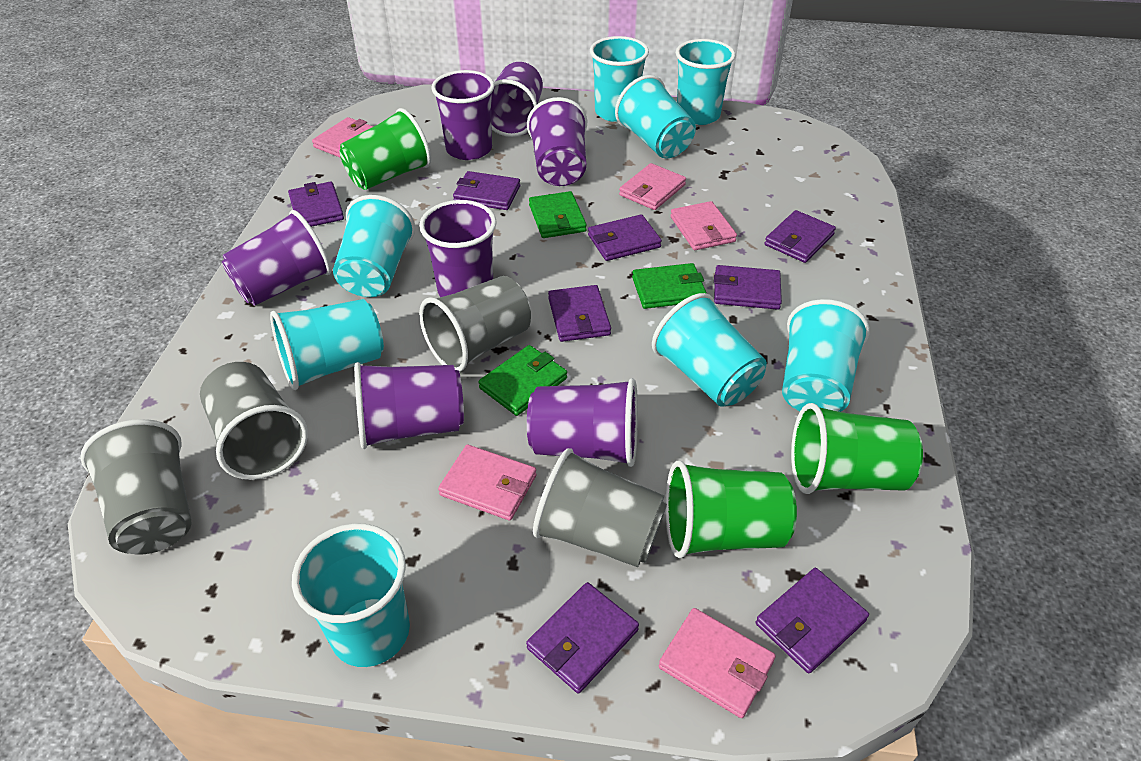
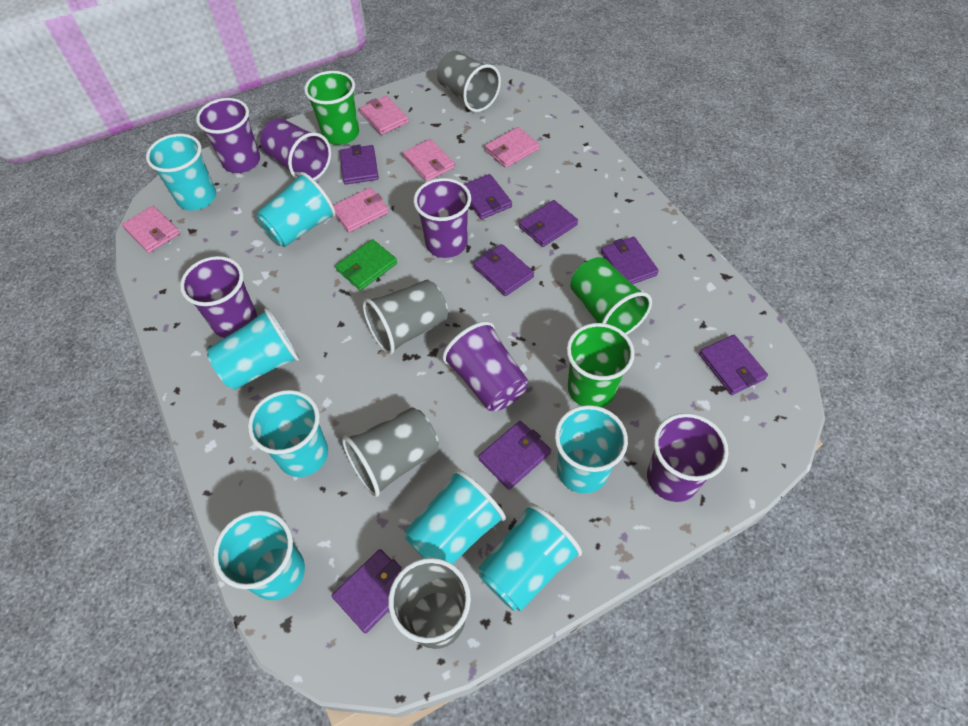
green wallet: [478,345,567,416] [529,191,587,238] [632,263,707,309] = 3 -> [335,239,397,290] = 1
purple cup: [222,210,332,306] [354,362,464,449] [419,200,497,297] [431,70,495,160] [491,62,543,137] [527,97,587,186] [527,378,638,467] = 7 -> [180,256,257,338] [196,98,260,173] [260,118,331,180] [413,178,471,258] [442,321,528,411] [647,413,729,502] = 6

